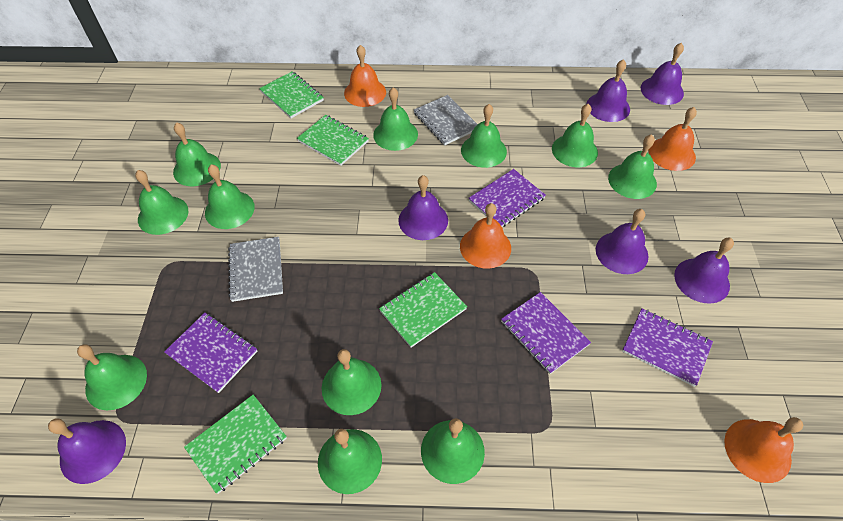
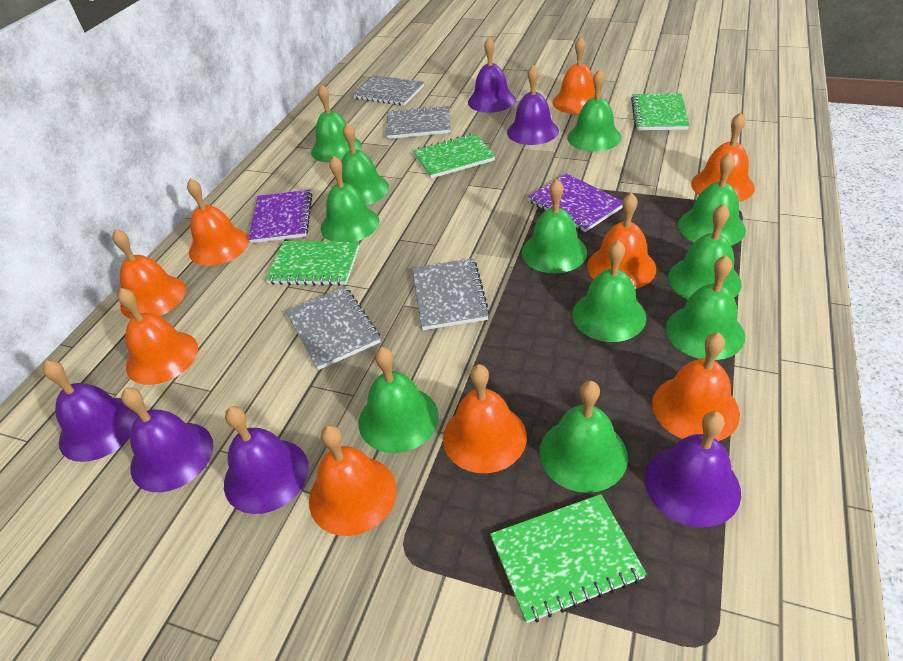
grey notebook: [228,237,283,302] [414,95,478,145] = 2 -> [285,286,381,370] [353,75,424,106] [386,105,451,139] [412,258,490,330] = 4
orange bell: [344,45,386,107] [460,203,511,269] [649,107,697,171] [724,417,803,483] = 4 -> [112,229,186,319] [118,288,198,385] [187,179,249,266] [309,425,397,536] [443,364,527,473] [552,37,595,114] [587,192,656,289] [652,332,740,441] [691,112,755,202] = 9
purple notebook: [164,312,258,393] [469,169,546,227] [501,292,591,374] [622,308,713,387] = 4 -> [248,190,312,243] [528,173,623,232] = 2

